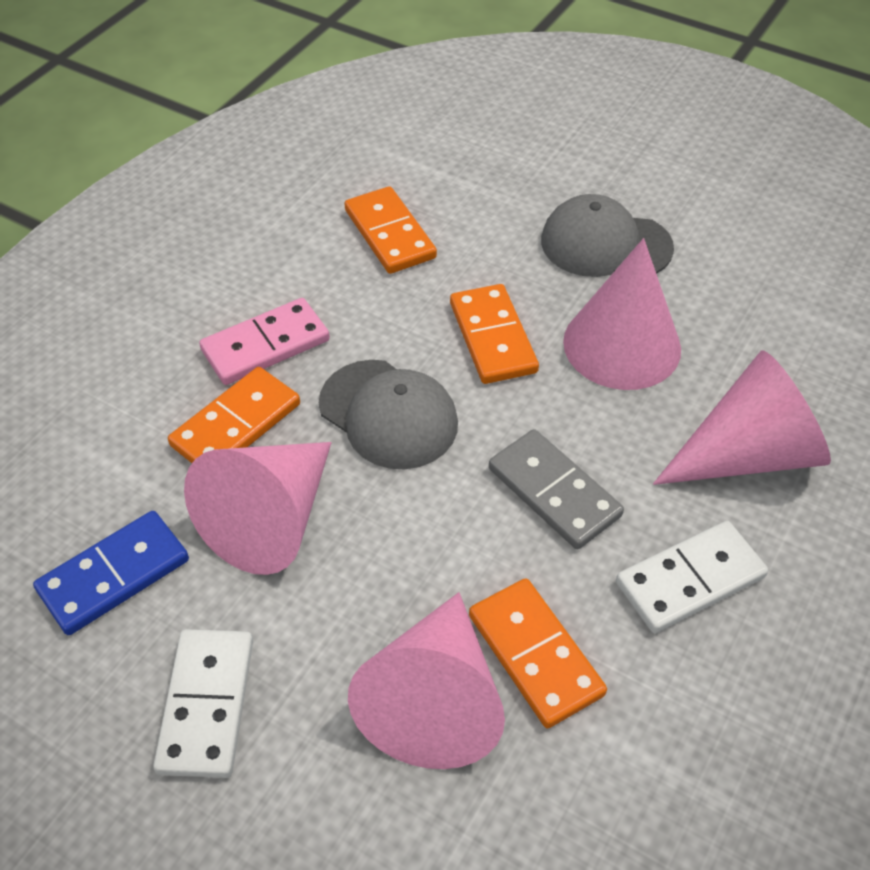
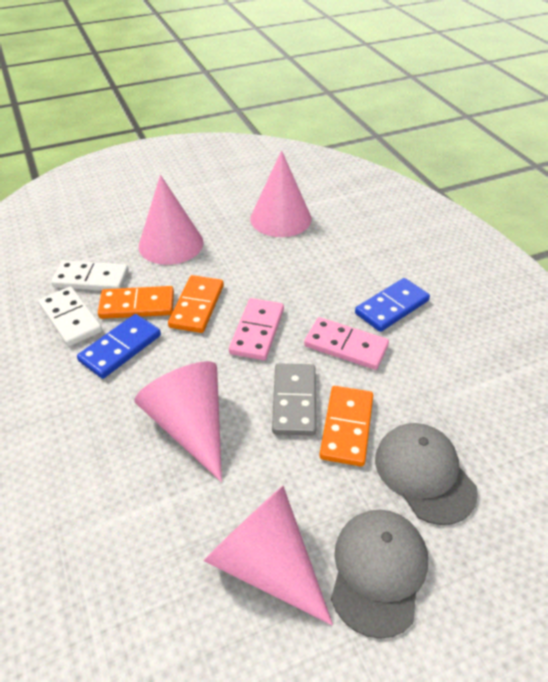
blue domino: [33,511,189,635] = 1 -> [77,314,161,379] [355,278,430,332] = 2
orange domino: [168,367,300,463] [344,186,437,274] [450,284,539,384] [469,578,607,728] = 4 -> [98,286,174,319] [168,275,224,333] [319,386,373,467] = 3
pink domino: [199,298,330,385] = 1 -> [229,298,284,360] [304,317,389,370] = 2

